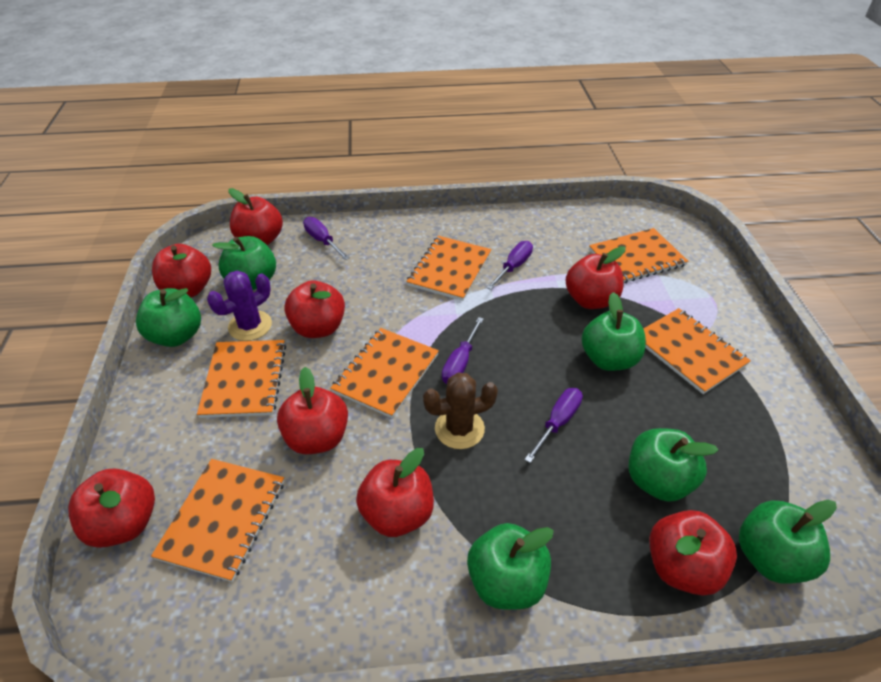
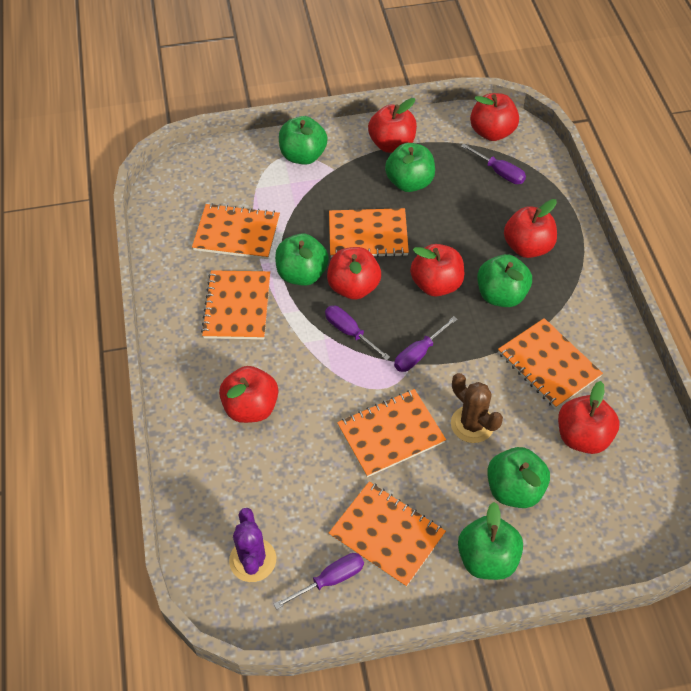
red apple: [68,469,155,548] [152,244,211,297] [228,188,283,245] [277,367,348,454] [284,281,345,338] [356,448,434,537] [565,246,626,309] [649,510,737,595] = 8 -> [219,366,278,423] [327,247,381,300] [368,98,417,153] [410,244,465,296] [470,93,519,141] [504,199,557,258] [558,381,620,454] = 7

